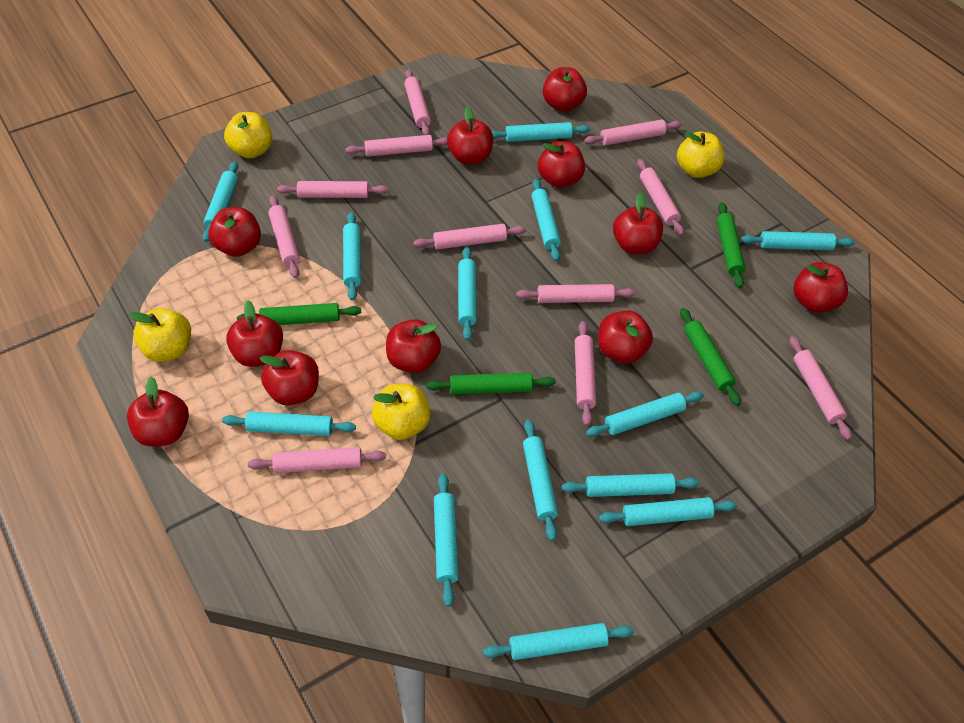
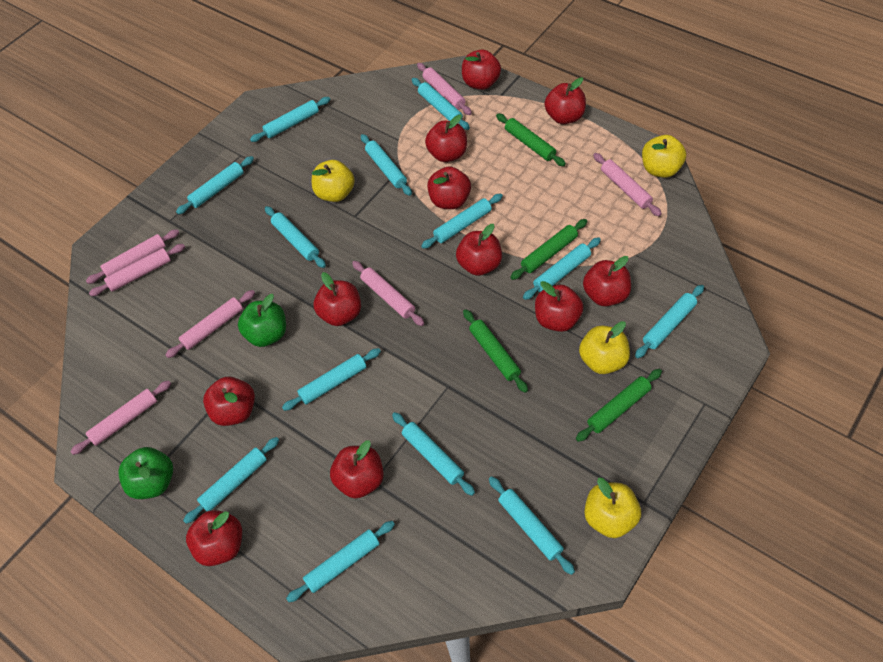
green apple: none = 0 -> [118,447,173,499] [238,294,286,347] = 2
pink rolling pin: [248,447,386,473] [269,195,300,278] [277,181,388,198] [346,135,447,157] [404,70,431,135] [413,224,526,250] [516,284,636,303] [575,321,596,426] [584,120,682,145] [637,159,684,236] [790,336,852,440] = 11 -> [70,380,171,455] [86,229,180,284] [89,244,185,296] [165,290,255,358] [352,261,424,326] [417,63,472,115] [593,153,662,216] = 7

